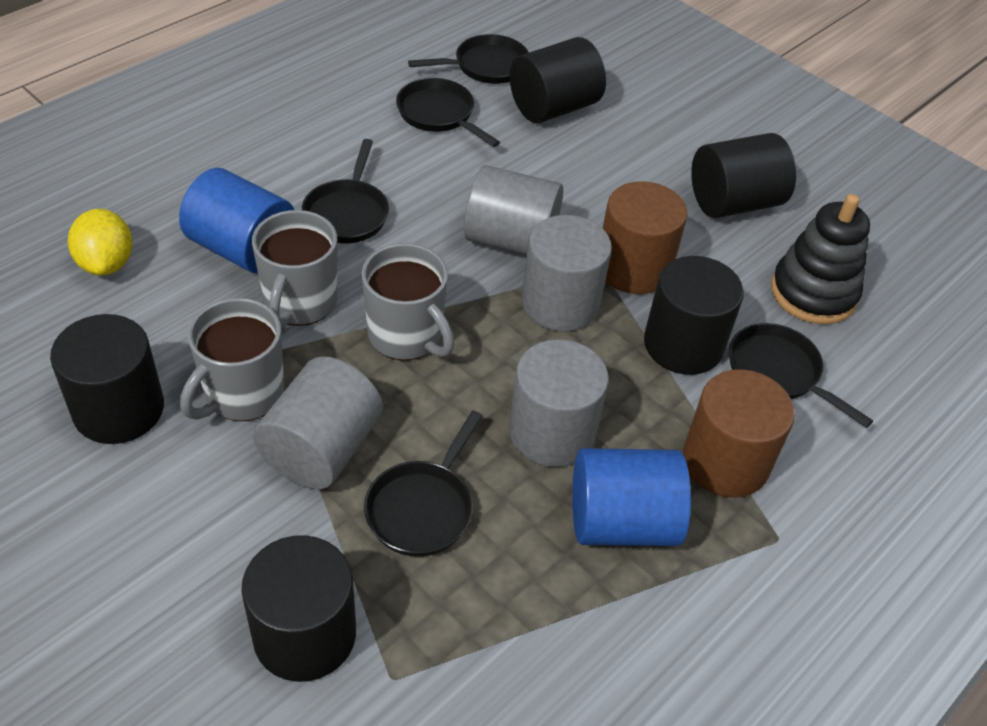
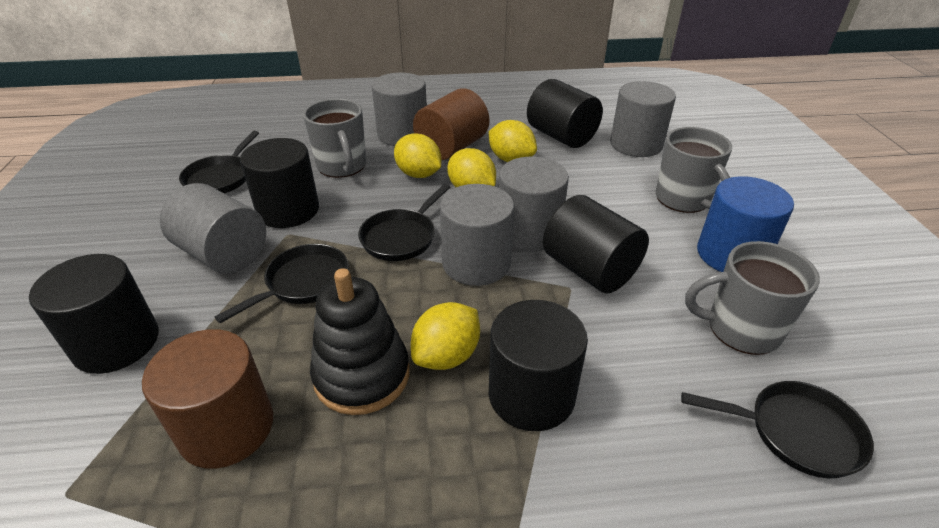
black pan: [302,139,389,244] [364,411,482,557] [396,78,500,147] [408,34,529,84] [729,323,873,428] = 5 -> [179,131,259,193] [215,244,349,323] [358,184,450,261] [681,381,874,478] = 4
blue cylinder: [179,168,294,273] [572,448,691,546] = 2 -> [697,176,794,272] = 1
grey cylinder: [253,356,383,489] [464,165,563,255] [509,339,609,467] [522,215,612,331] = 4 -> [160,183,266,273] [372,73,427,146] [440,184,514,286] [499,157,569,252] [610,81,676,157] = 5
yellow lemon: [68,209,133,276] = 1 -> [394,133,441,178] [411,302,480,370] [447,148,496,187] [489,120,537,162] = 4

